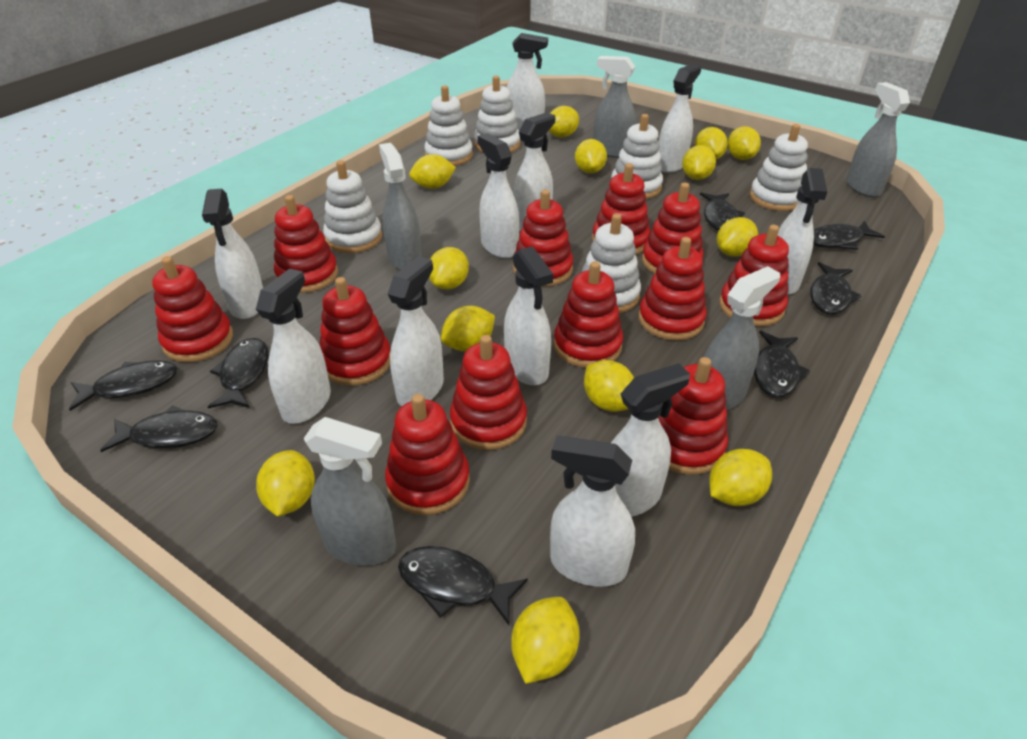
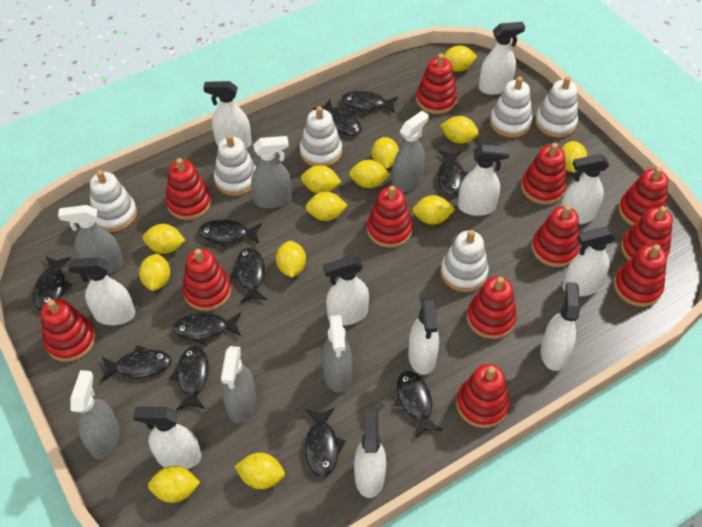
black fish: [69,360,178,411] [100,406,218,452] [208,338,269,408] [398,546,528,625] [700,193,745,231] [754,331,810,397] [810,262,862,315] [813,221,885,250] = 8 -> [33,256,72,310] [101,345,171,382] [170,346,209,411] [173,312,241,346] [198,219,262,249] [230,248,267,303] [305,408,345,477] [313,99,361,136] [341,91,398,115] [395,371,442,438] [437,150,469,196] = 11
grey spray bottle: [303,417,396,566] [379,143,422,270] [593,56,636,158] [704,266,780,410] [847,82,910,197] = 5 -> [58,205,124,274] [70,370,120,459] [221,346,256,423] [251,136,291,209] [322,315,353,393] [392,111,429,192] = 6

